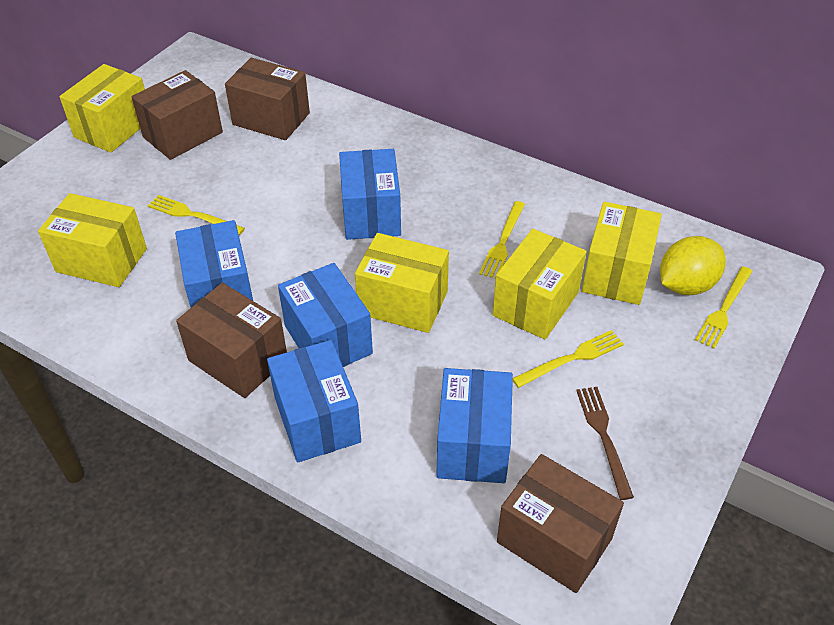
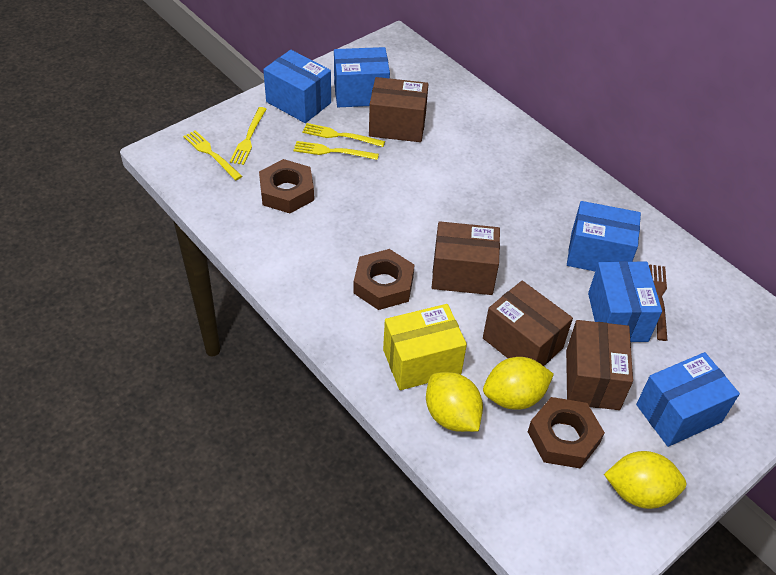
brown nut: none = 0 -> [259,159,314,213] [354,249,415,310] [528,397,605,469] = 3
yellow box: [38,193,147,287] [59,64,145,152] [355,233,449,333] [492,229,587,339] [582,202,662,305] = 5 -> [383,304,467,390] = 1
yellow lemon: [660,236,726,295] = 1 -> [426,372,483,432] [483,357,554,410] [604,451,686,509] = 3

